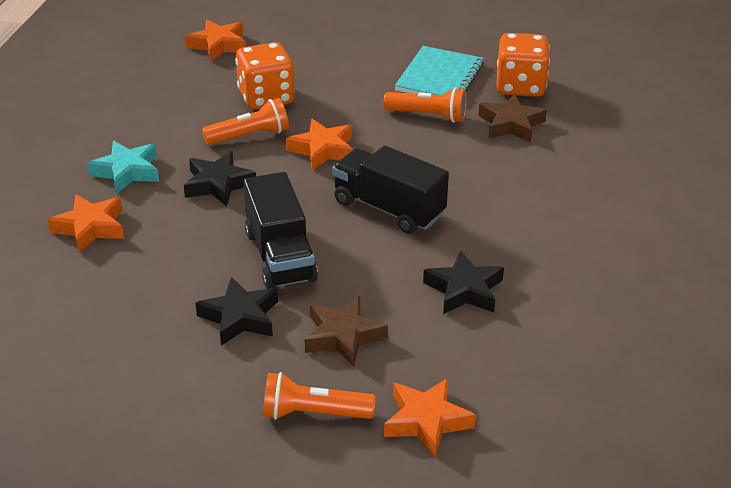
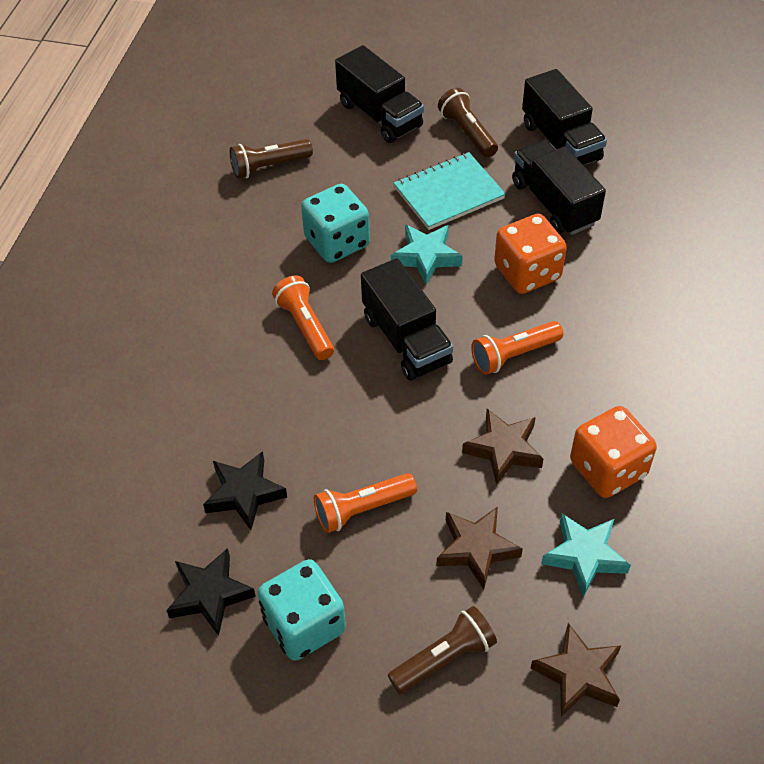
black star: [184,151,256,206] [195,277,278,346] [423,250,504,314] = 3 -> [166,548,256,636] [203,451,287,530] = 2
black truck: [243,172,318,289] [332,145,449,234] = 2 -> [335,45,424,143] [361,258,453,381] [512,140,606,235] [522,69,607,165] = 4
brown flashlight: none = 0 -> [230,139,313,179] [388,606,497,694] [438,88,498,157] = 3
brown star: [305,296,388,366] [478,94,547,142] = 2 -> [436,507,523,589] [462,409,543,485] [531,623,621,717] = 3
orange star: [47,194,124,253] [185,19,246,61] [286,119,353,170] [384,378,476,458] = 4 -> none = 0
turquoise dice: none = 0 -> [257,559,346,661] [301,184,370,263] = 2
turquoise star: [87,141,159,194] = 1 -> [391,225,463,285] [541,514,631,597] = 2

